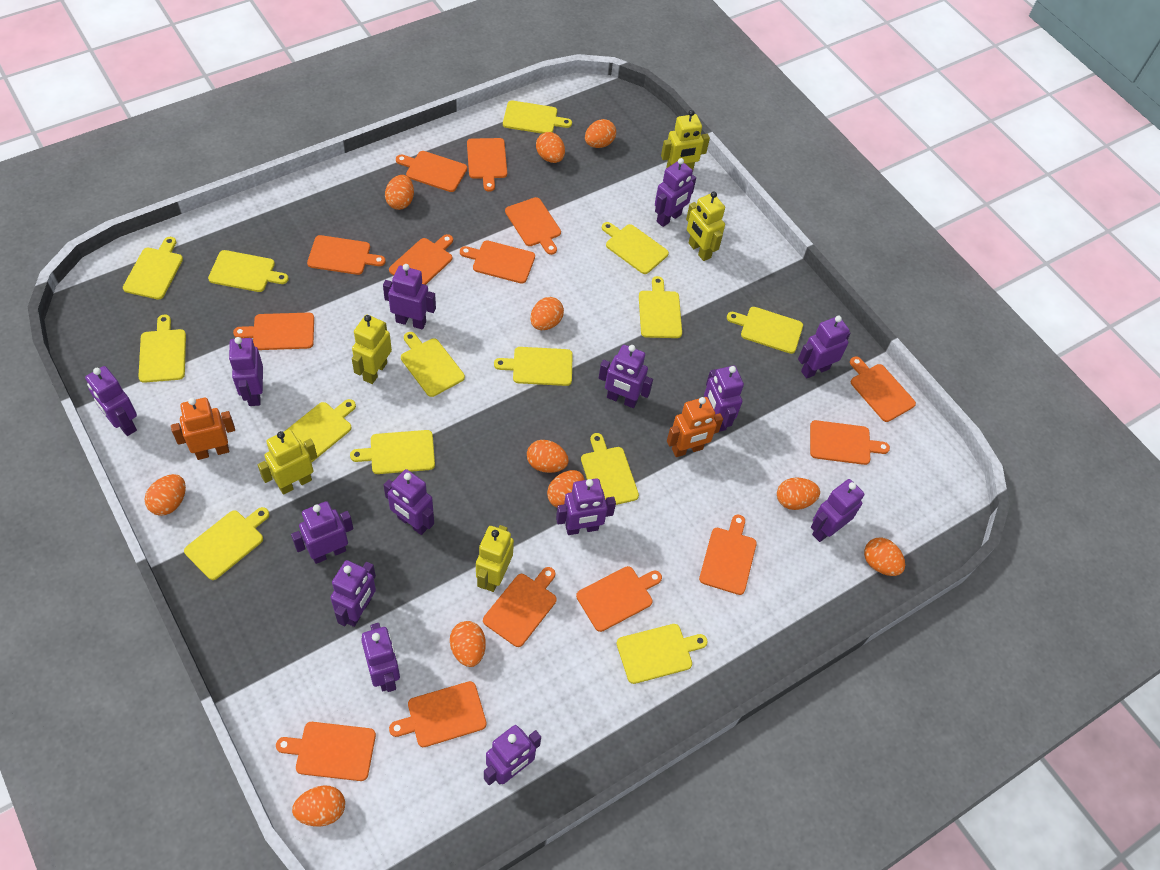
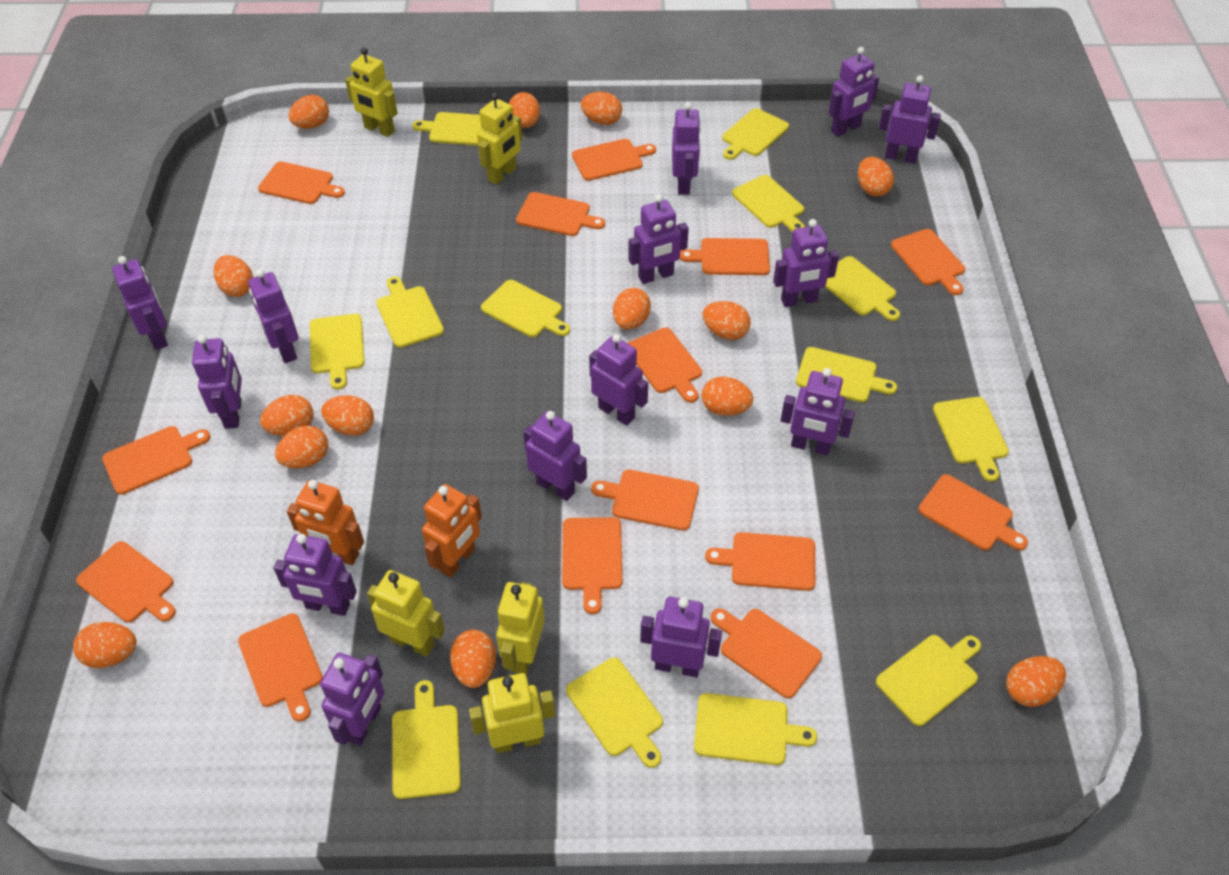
orange egg: [145,474,186,516] [292,785,345,826] [385,175,414,210] [450,621,486,667] [527,440,569,473] [530,297,564,330] [536,132,565,163] [547,470,584,507] [585,119,616,148] [777,477,820,510] [864,537,905,576] = 11 -> [73,622,137,668] [214,255,253,297] [260,395,314,436] [275,426,328,468] [289,95,329,129] [321,395,374,436] [450,630,496,688] [509,92,540,128] [581,92,622,125] [613,288,651,330] [702,301,751,340] [702,376,753,416] [858,157,894,196] [1006,656,1066,707] = 14
yellow cutting board: [123,237,183,299] [138,314,186,383] [184,507,269,580] [208,250,289,292] [285,399,356,463] [350,430,435,474] [401,332,465,397] [494,347,573,386] [503,101,572,134] [581,433,639,505] [602,222,669,274] [617,624,708,684] [639,276,682,338] [727,307,803,354] = 14 -> [310,314,364,389] [376,277,444,348] [392,680,461,799] [412,112,482,146] [481,280,570,337] [566,658,663,768] [694,693,817,765] [722,108,789,160] [732,175,805,232] [796,347,897,402] [825,256,900,321] [876,635,981,726] [933,397,1009,482] = 13

